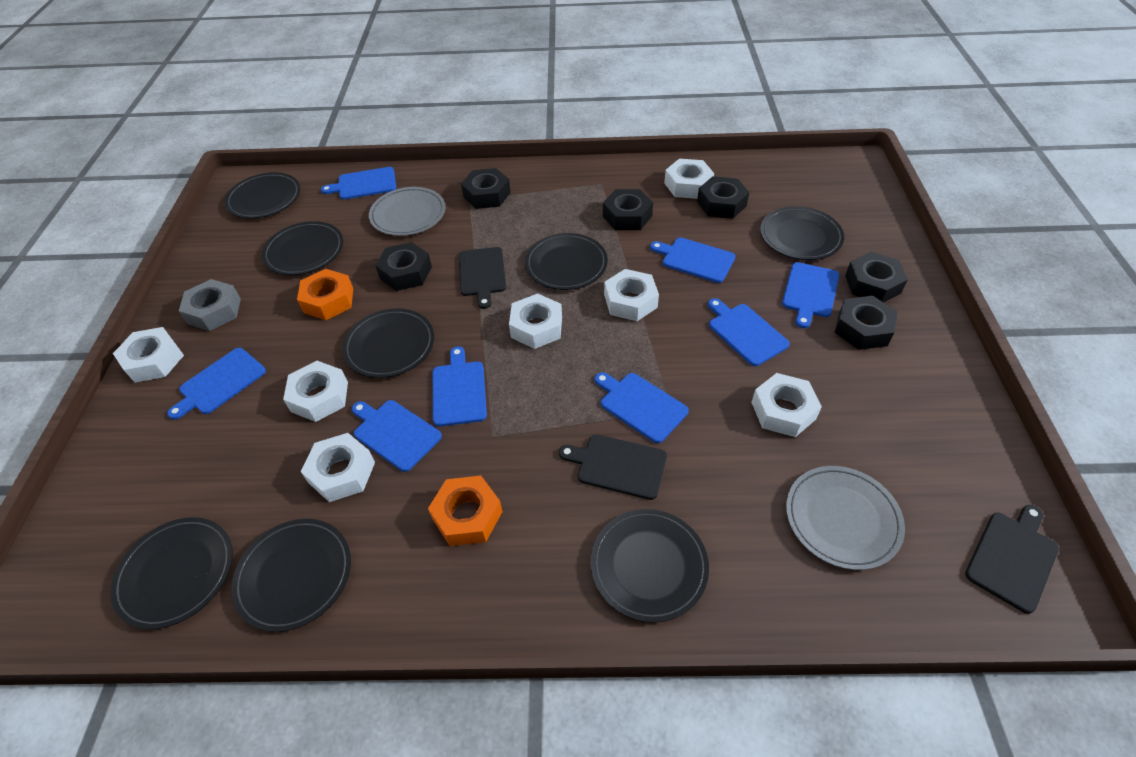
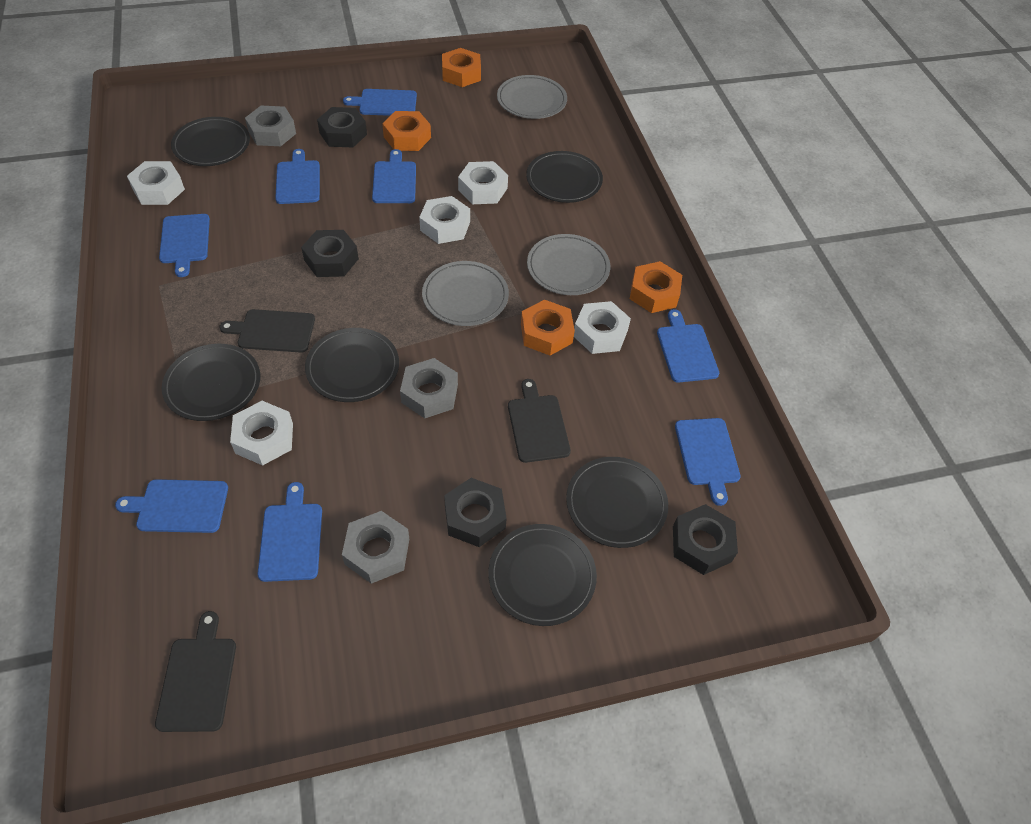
black nut: [375,242,432,291] [461,168,511,209] [603,189,653,230] [697,176,750,219] [834,296,898,350] [845,252,908,303] = 6 -> [301,230,359,277] [317,107,367,147] [444,478,507,547] [673,504,738,575] = 4
black plate: [110,517,233,629] [225,172,301,219] [231,519,351,632] [262,221,344,275] [343,308,434,378] [525,233,608,290] [591,509,709,622] [760,206,844,260] = 8 -> [162,344,260,421] [171,117,250,166] [305,328,399,402] [488,524,597,626] [526,151,603,203] [566,457,668,548] = 6
grey nut: [179,279,241,331] = 1 -> [245,106,296,146] [342,511,409,584] [400,358,458,418] = 3
grey plate: [369,187,446,236] [786,466,905,570] = 2 -> [422,261,509,326] [497,75,567,119] [527,234,610,295] = 3
orange nut: [297,269,353,320] [428,476,503,546] = 2 -> [382,111,431,151] [442,48,481,87] [521,299,575,356] [630,261,682,313] = 4
white nut: [113,327,184,383] [283,361,348,422] [301,433,375,502] [509,293,562,349] [604,269,659,321] [664,159,714,199] [751,373,822,437] = 7 -> [127,161,185,205] [230,401,293,465] [419,196,470,244] [458,161,508,204] [574,301,631,354] = 5

